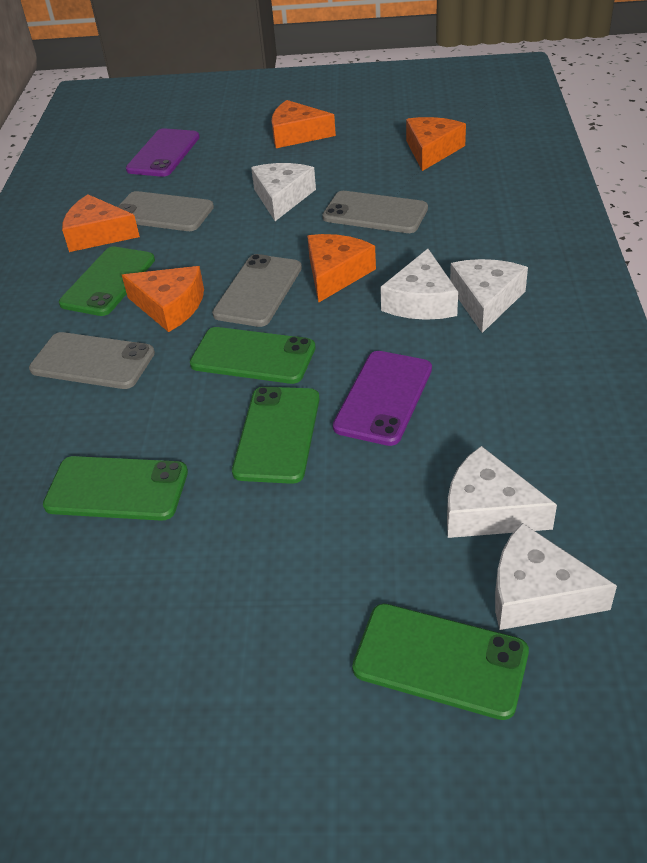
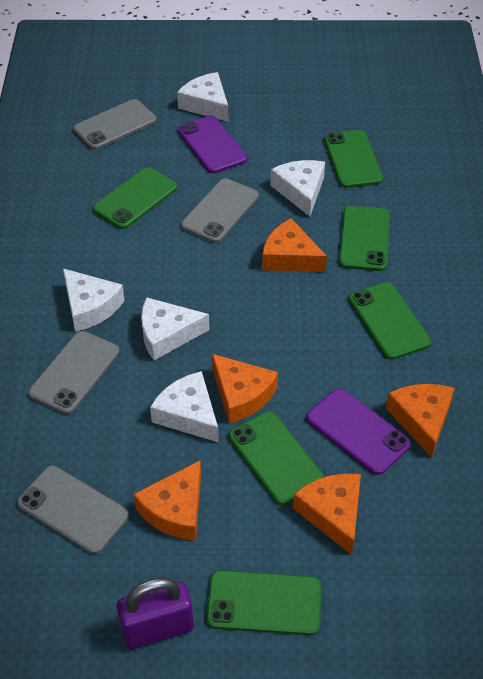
green phone: [43,456,188,521] [59,247,155,316] [190,327,315,384] [232,387,320,484] [352,604,529,720] = 5 -> [93,167,177,229] [207,570,321,635] [229,411,324,505] [324,130,383,188] [339,206,390,271] [349,282,431,360] = 6
purple padlock: none = 0 -> [117,578,194,649] = 1

